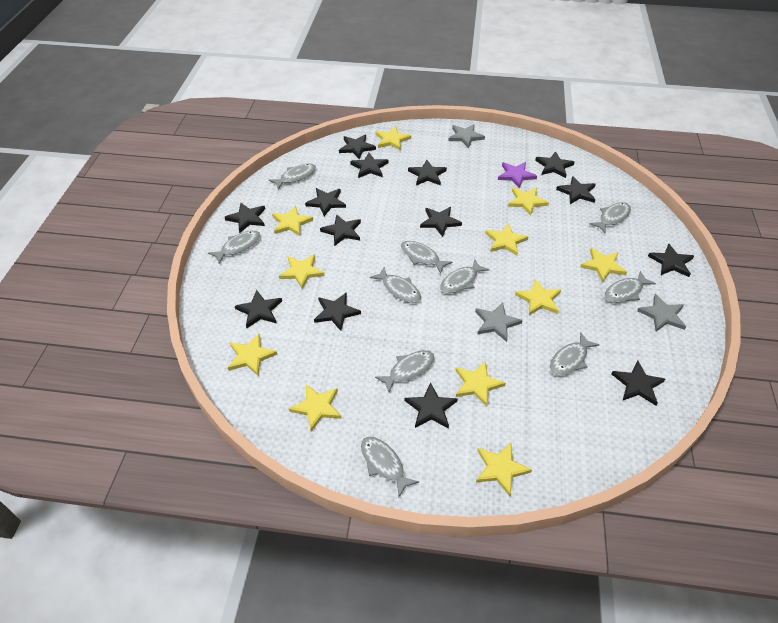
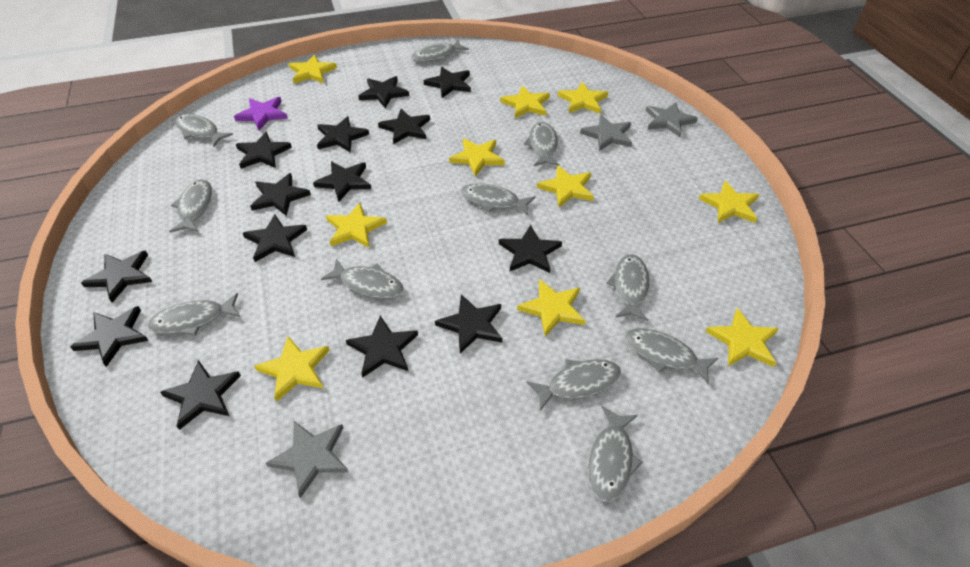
grey fish: [208,231,260,264] [269,164,316,190] [361,437,419,497] [370,267,421,303] [375,350,434,392] [401,241,452,274] [440,259,490,293] [550,332,599,376] [589,202,631,233] [604,271,656,303] = 10 -> [147,293,240,336] [169,179,212,233] [175,114,233,147] [321,259,403,298] [411,39,469,62] [460,183,535,215] [524,122,560,166] [526,359,621,411] [588,406,643,502] [606,254,649,321] [625,328,718,384] = 11
yellow star: [228,334,277,376] [272,206,313,236] [279,255,325,289] [289,384,342,431] [375,126,411,151] [455,361,505,407] [476,443,532,496] [485,223,528,256] [508,187,549,216] [515,279,561,315] [580,248,627,283] = 11 -> [254,336,330,402] [289,55,337,83] [326,203,387,248] [449,138,505,177] [500,85,550,118] [517,279,586,336] [537,165,594,207] [558,82,608,114] [699,181,759,223] [706,308,779,367] = 10

